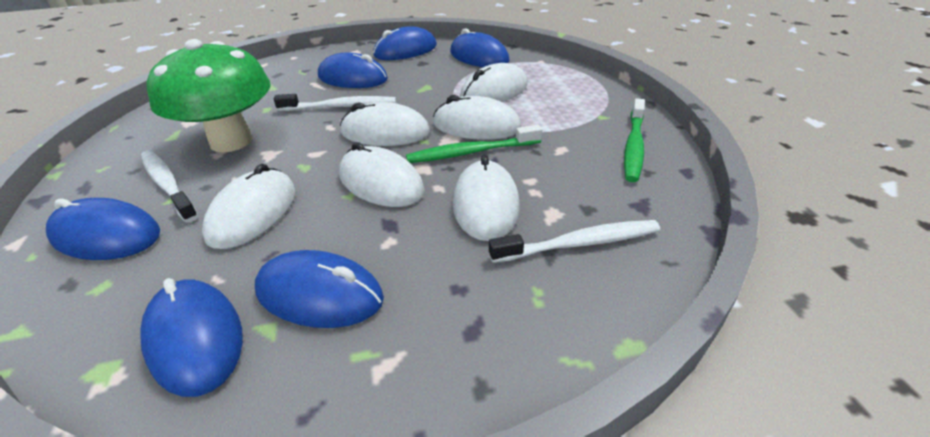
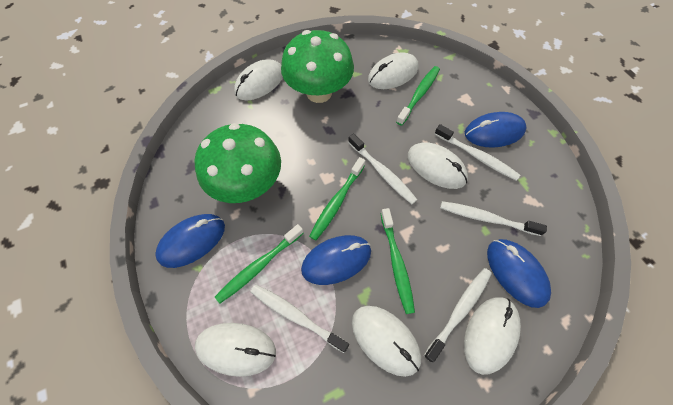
blue mouse: [46,198,160,260] [140,278,243,397] [255,250,384,328] [318,53,388,88] [373,27,437,60] [450,29,509,67] = 6 -> [155,214,225,268] [301,235,371,285] [465,112,527,148] [487,239,551,308] = 4
green mushroom: [146,39,271,152] = 1 -> [195,123,281,203] [281,30,354,103] = 2
green toothbrush: [406,125,542,163] [624,98,645,182] = 2 -> [215,224,304,303] [309,157,366,241] [381,208,415,314] [396,66,440,126] = 4
white toothbrush: [141,151,198,222] [274,94,396,111] [489,220,660,263] = 3 -> [250,284,349,353] [348,134,417,204] [424,268,492,362] [435,124,520,181] [440,201,547,236] = 5

